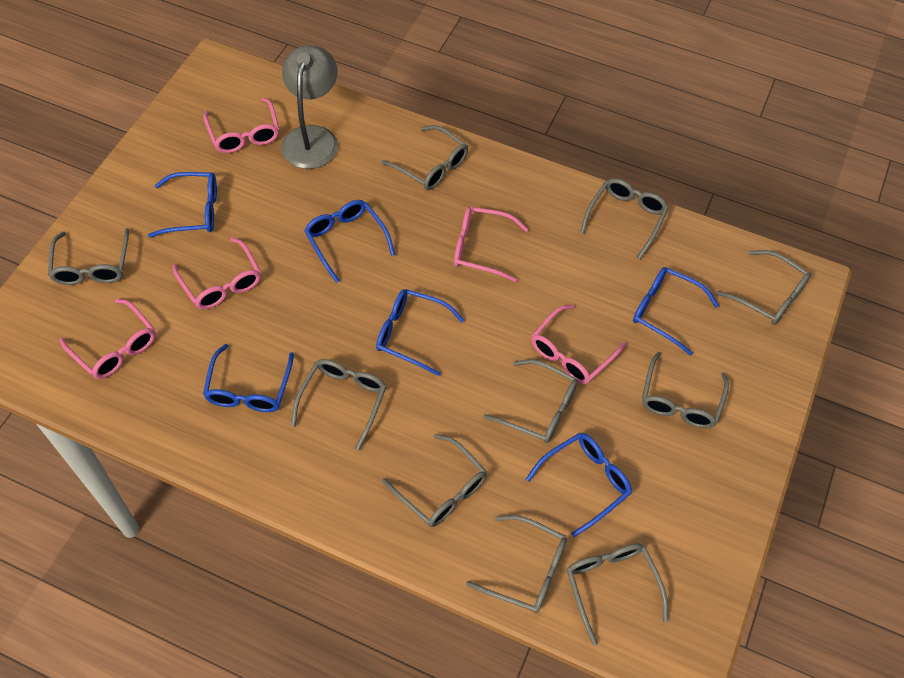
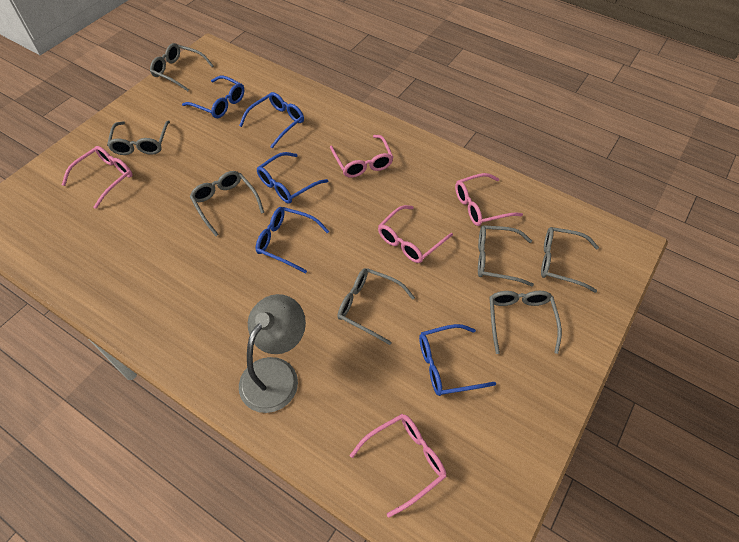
blue glasses: [148,172,217,238] [203,344,294,412] [304,200,395,283] [376,289,465,376] [526,433,632,537] [633,267,719,356] = 6 -> [182,76,244,118] [239,92,304,148] [256,207,329,274] [257,152,328,204] [419,324,496,396] = 5
grey glasses: [48,228,129,285] [291,359,387,450] [382,125,468,190] [382,434,487,527] [466,515,567,613] [483,359,578,443] [567,544,668,645] [580,178,669,259] [642,352,729,428] [716,250,811,325] = 10 -> [107,121,170,155] [150,43,214,91] [190,171,264,236] [337,268,415,345] [478,225,534,287] [489,291,562,354] [541,227,599,293] = 7

